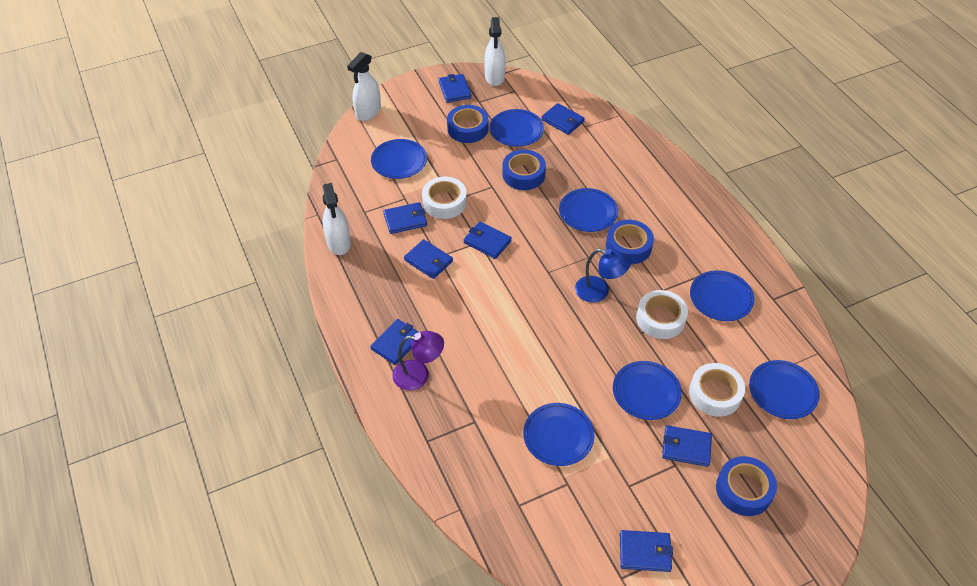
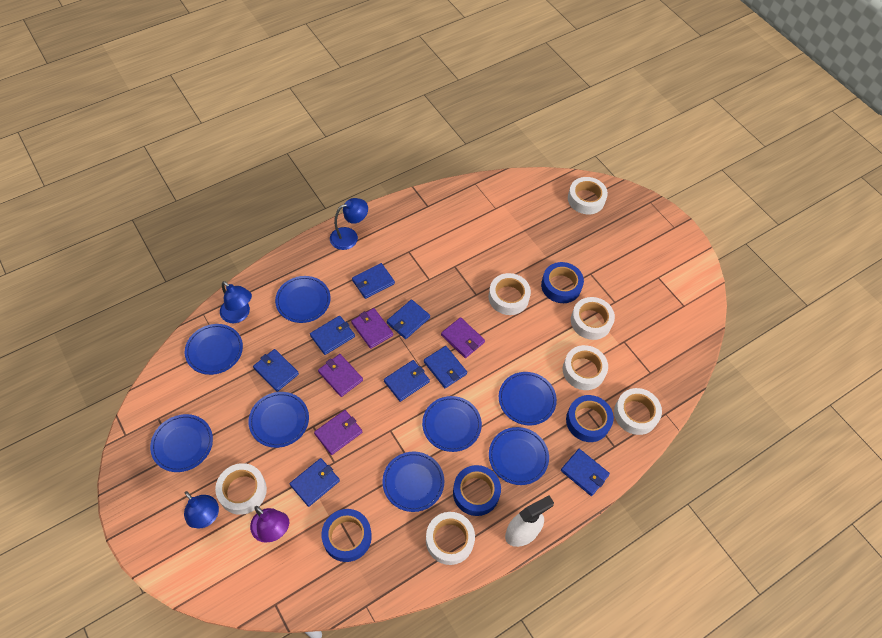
blue lamp: [575,249,631,303] = 1 -> [184,491,219,528] [220,281,252,323] [330,198,368,250] = 3
blue plate: [371,139,427,179] [489,109,544,147] [523,403,594,466] [559,188,618,232] [613,361,682,420] [690,270,754,321] [749,360,819,419] = 7 -> [150,414,213,472] [185,324,243,375] [248,392,309,448] [275,276,331,323] [382,452,444,512] [422,396,482,452] [489,427,549,485] [499,372,557,425] = 8
purple wallet: none = 0 -> [314,410,362,455] [318,354,363,397] [351,308,393,349] [441,317,485,358] = 4
white spray bottle: [323,183,351,255] [347,52,381,121] [484,17,506,86] = 3 -> [505,495,554,547] = 1
white tape: [422,177,467,219] [636,290,688,339] [689,363,745,417] = 3 -> [215,463,267,515] [426,512,475,565] [488,273,531,315] [563,345,608,390] [568,177,608,214] [571,297,615,340] [614,388,662,435] = 7

